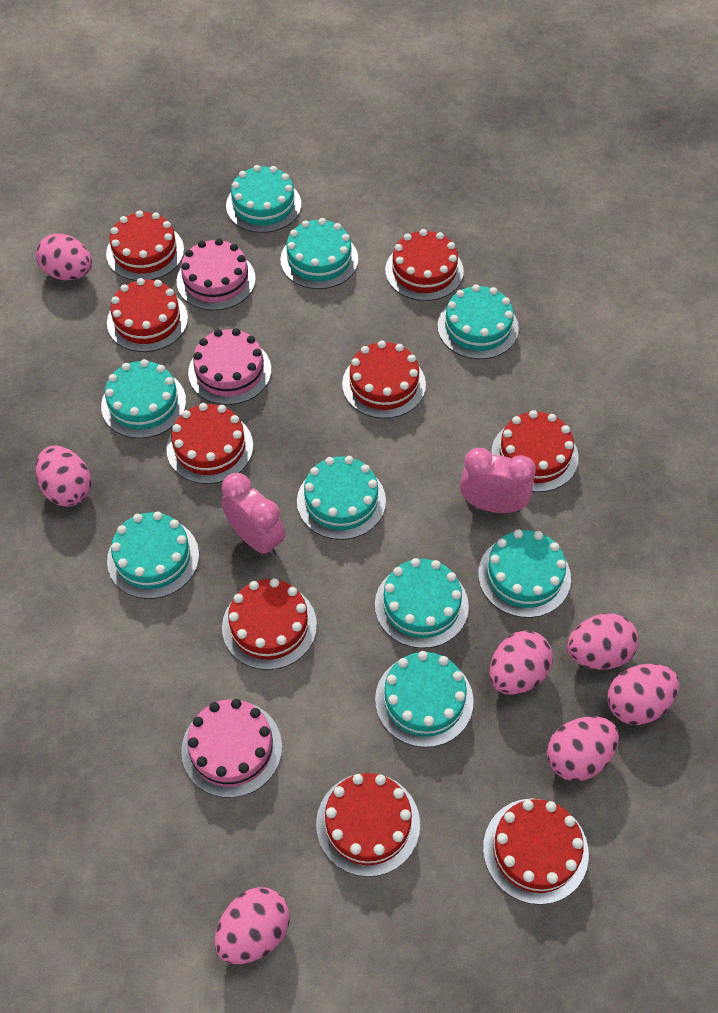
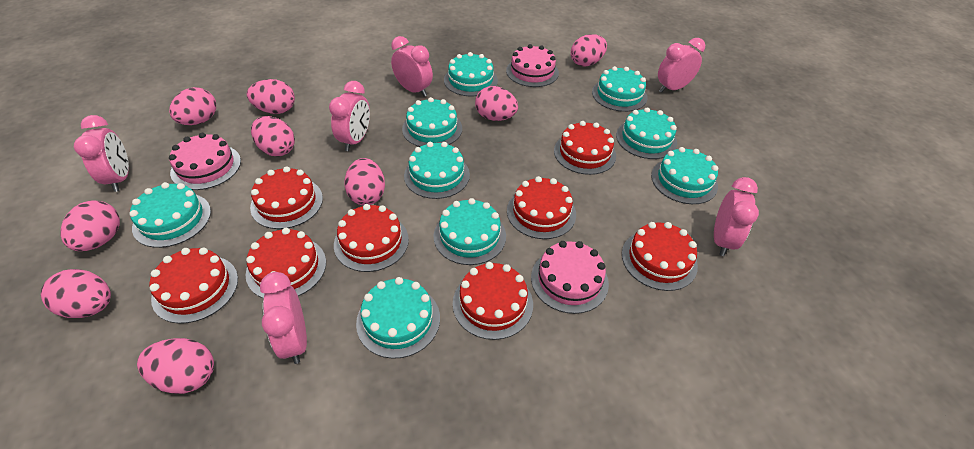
pink clock: [221,473,285,557] [460,448,536,513] = 2 -> [74,115,129,192] [260,272,307,364] [329,81,370,151] [391,36,433,97] [658,38,705,93] [714,177,759,256] = 6
pink egg: [35,446,91,507] [36,234,92,280] [214,887,290,964] [489,630,553,695] [547,716,619,781] [567,613,639,670] [607,664,679,725] = 7 -> [41,269,111,318] [61,200,120,251] [137,338,214,394] [169,87,216,125] [247,79,295,114] [251,116,295,157] [344,158,385,206] [475,86,518,121] [571,34,607,67] = 9
red cake: [106,211,184,281] [107,278,188,352] [166,403,253,484] [222,578,317,670] [316,773,420,877] [342,340,426,419] [385,229,464,301] [483,798,589,905] [491,410,579,492] = 9 -> [149,248,238,324] [246,228,326,299] [250,166,323,229] [334,204,409,272] [453,262,533,340] [507,176,576,239] [554,121,616,175] [622,222,698,291] = 8

